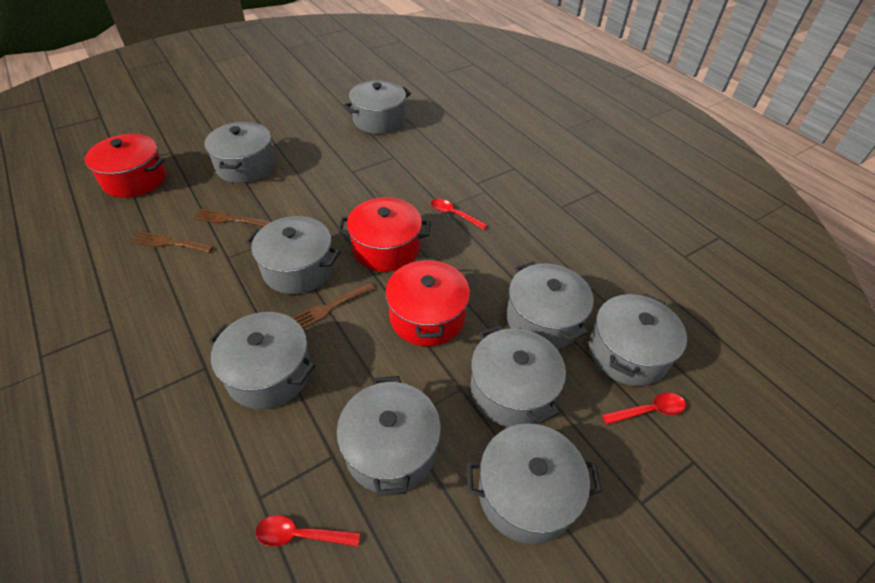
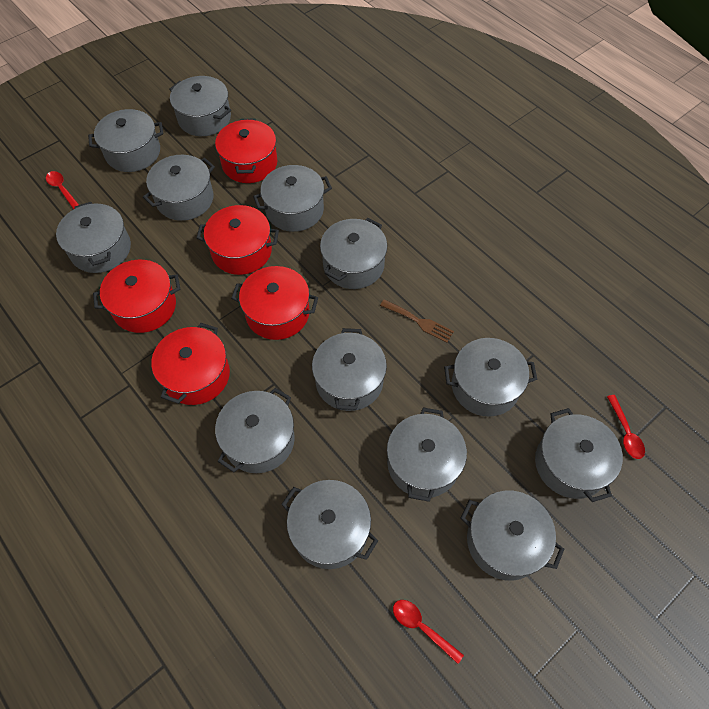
brown fork: [131,232,213,253] [193,209,272,226] [292,283,375,328] = 3 -> [380,299,454,343] = 1
grey pot: [204,122,275,183] [209,312,315,409] [246,216,340,294] [336,376,441,496] [343,80,411,134] [467,423,602,544] [471,325,566,427] [506,262,594,349] [589,293,687,386] = 9 -> [56,202,131,273] [88,109,164,172] [143,155,215,221] [169,76,231,136] [215,388,295,473] [253,165,332,232] [281,480,378,569] [312,328,387,411] [320,218,387,289] [387,407,467,502] [444,338,537,417] [460,491,564,581] [535,408,623,502] = 13
red pot: [83,134,166,198] [338,198,431,272] [385,258,470,346] = 3 -> [93,260,180,333] [151,323,230,405] [196,205,279,275] [215,118,278,183] [231,266,318,340] = 5

